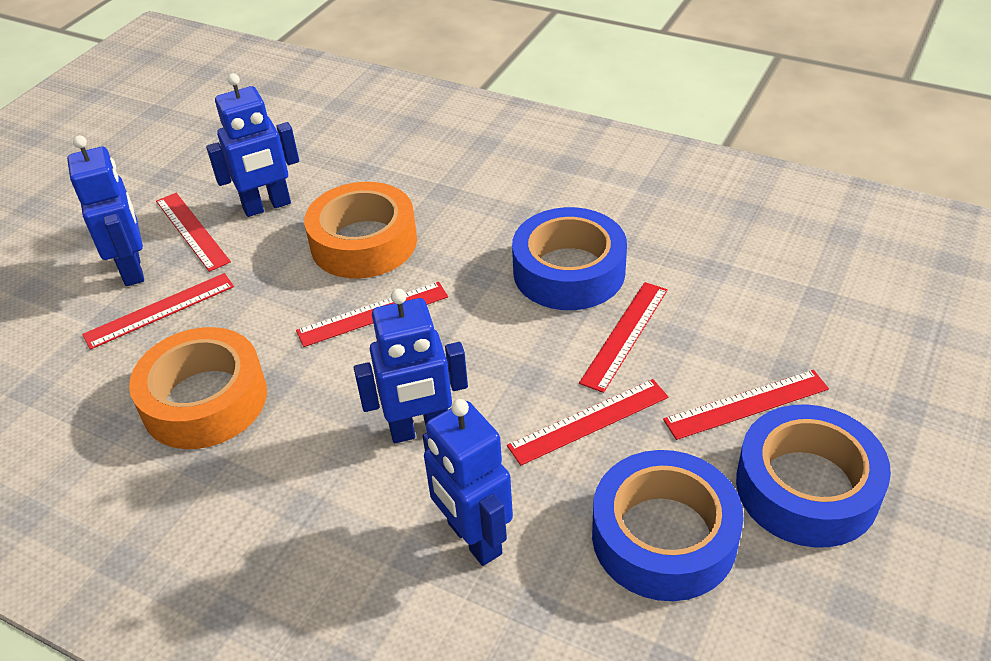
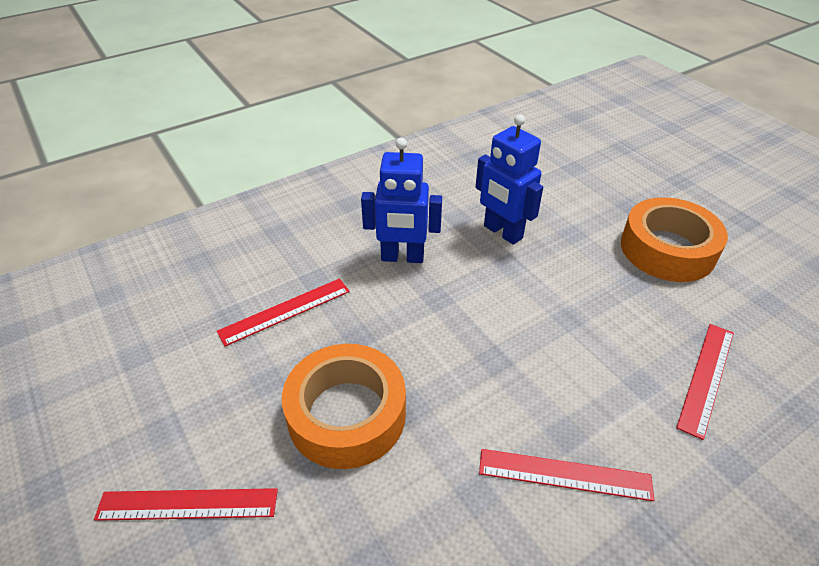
blue robot: [67,135,144,286] [206,73,299,217] [354,289,468,443] [423,399,513,566] = 4 -> [361,138,442,263] [476,114,543,245] = 2
blue tape: [512,207,627,310] [592,450,744,601] [736,404,891,548] = 3 -> none = 0
red ruler: [82,273,234,350] [156,193,231,272] [296,282,448,347] [507,379,668,466] [579,282,668,393] [663,370,829,440] = 6 -> [94,488,278,521] [217,278,350,346] [479,449,654,501] [676,324,734,440] = 4

